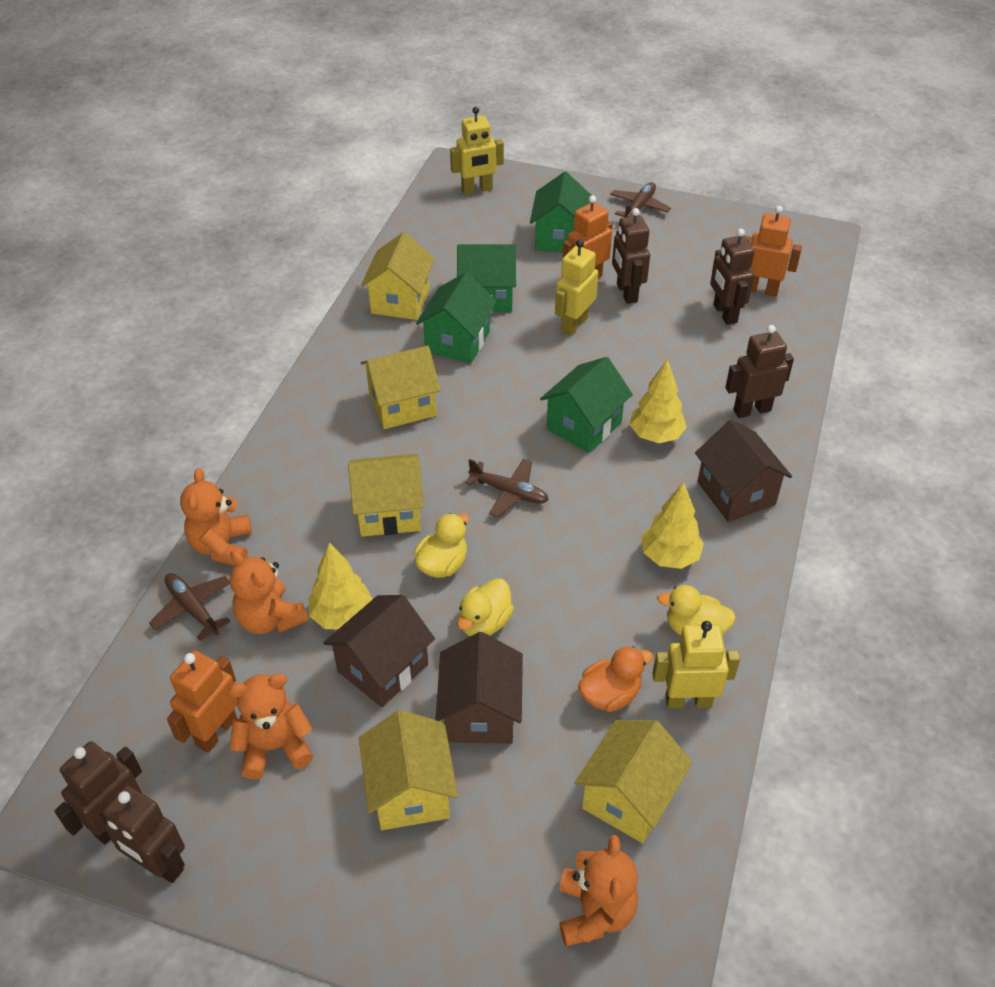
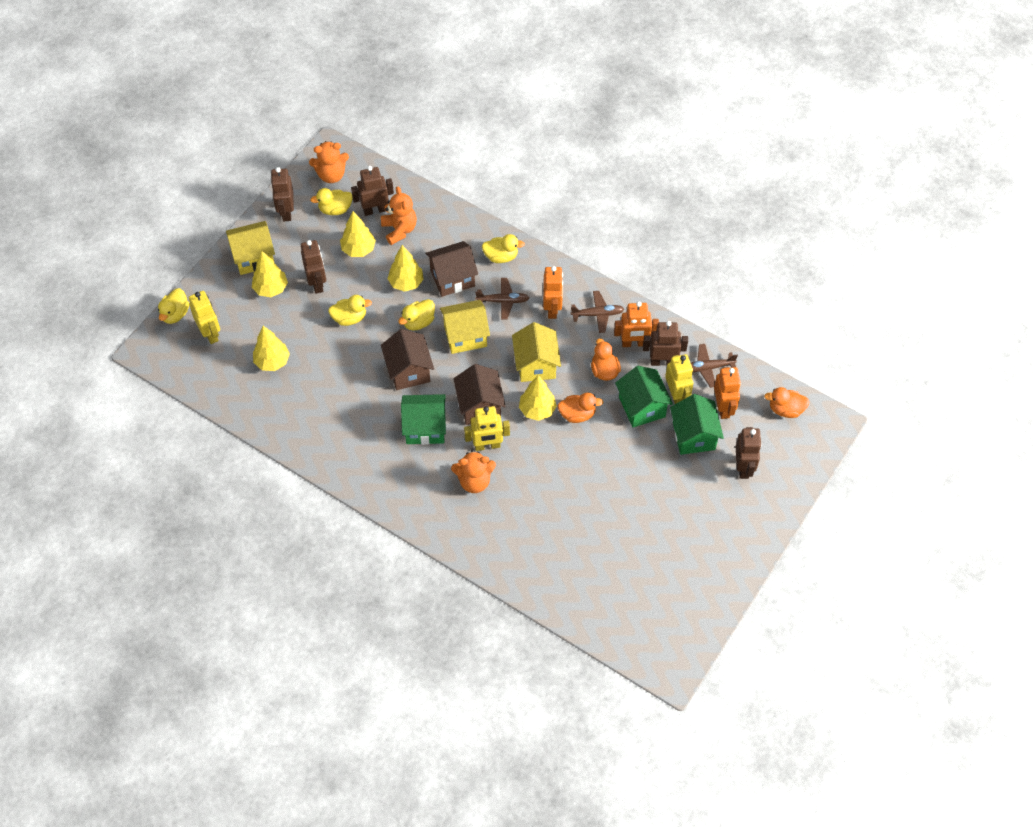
green house: [416,272,497,364] [457,244,516,313] [530,172,591,253] [540,357,633,453] = 4 -> [401,394,446,445] [615,366,673,427] [670,394,724,455] = 3
orange duck: [578,646,653,712] = 1 -> [557,392,603,423] [591,338,621,381] [764,387,809,418] = 3
orange teddy bear: [180,468,252,566] [228,674,313,779] [230,550,309,634] [559,835,638,946] = 4 -> [309,141,349,183] [381,187,417,245] [451,449,496,493] = 3
yellow duck: [414,513,469,578] [457,578,514,636] [657,585,736,636] = 3 -> [158,288,189,324] [310,188,353,215] [328,295,372,326] [398,299,435,331] [482,234,525,263] = 5
yellow house: [348,454,424,537] [359,710,458,830] [361,232,435,320] [361,346,441,429] [575,720,693,843] = 5 -> [226,221,275,275] [440,300,490,354] [512,322,561,382] = 3
yellow tree: [309,542,373,629] [630,359,687,443] [641,482,704,569] = 3 -> [252,251,288,297] [253,326,290,371] [340,211,376,257] [387,245,424,292] [519,375,557,421] = 5

